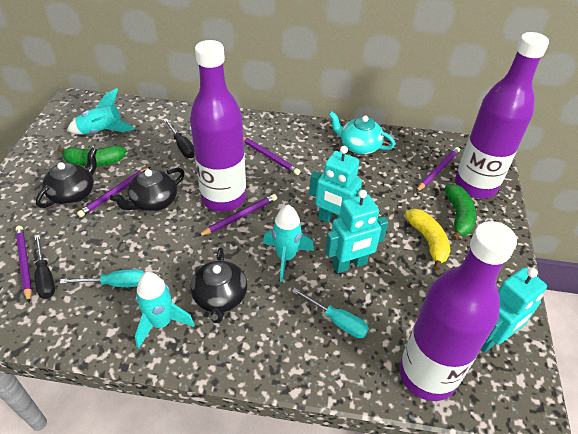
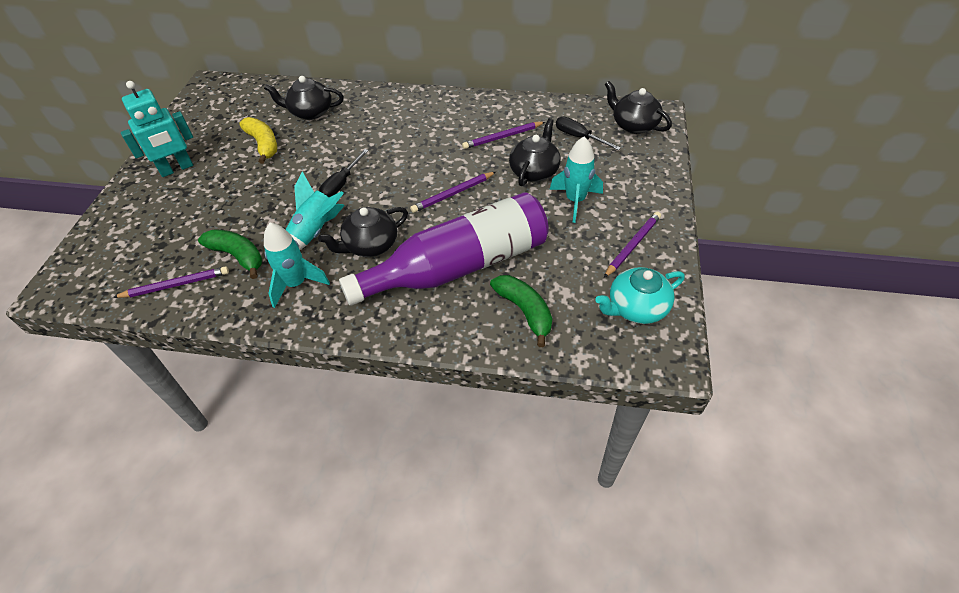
black teapot: [36,147,97,208] [110,168,185,212] [191,247,247,323] = 3 -> [264,76,344,120] [318,207,408,257] [509,118,561,186] [605,81,672,134] = 4
purple bottle: [190,40,246,212] [399,221,517,401] [455,32,549,199] = 3 -> [339,192,549,306] = 1
purple pencil: [15,226,32,303] [77,167,151,217] [197,194,277,237] [243,137,300,175] [416,147,460,192] = 5 -> [113,266,229,298] [410,172,496,213] [462,122,545,149] [604,212,661,278] = 4
turquoise robot: [309,146,367,223] [325,190,388,273] [481,267,547,353] = 3 -> [121,81,193,177] = 1
turquoise screwdriver: [60,269,145,287] [292,288,369,338] = 2 -> none = 0

